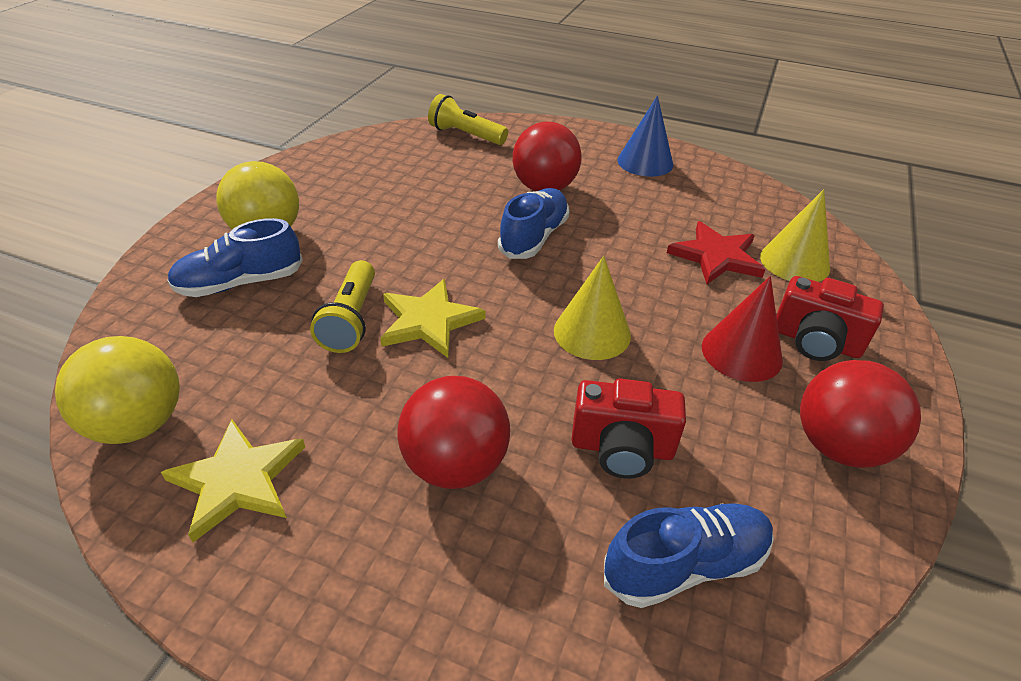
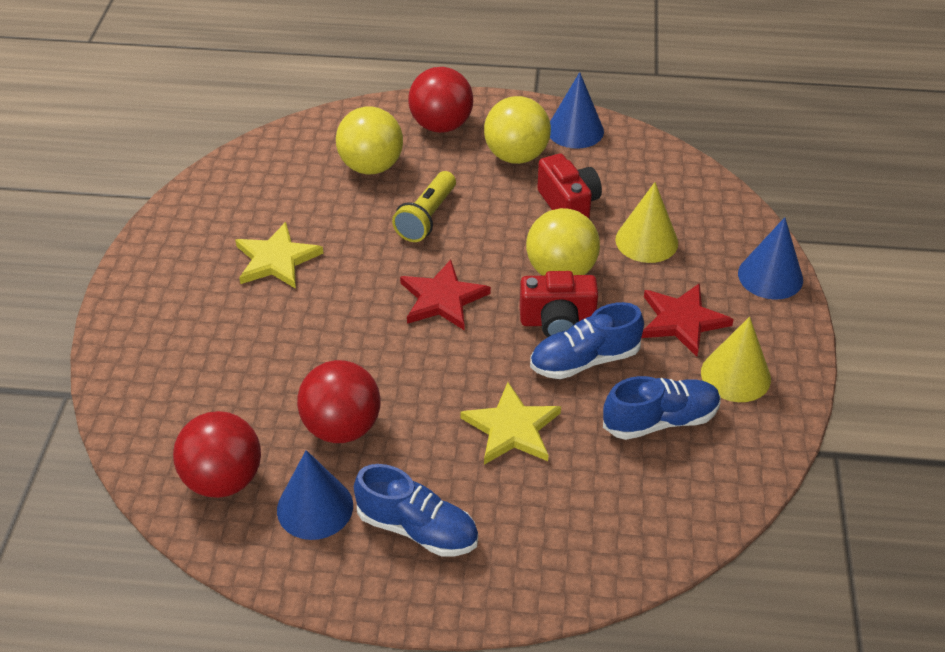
blue cone: [617,96,673,177] = 1 -> [277,450,353,540] [550,72,604,149] [738,217,803,300] = 3
red cone: [702,276,783,382] = 1 -> none = 0
red star: [667,221,765,284] = 1 -> [400,260,491,330] [641,283,734,357] = 2
yellow ball: [55,336,180,444] [217,161,299,229] = 2 -> [336,106,403,174] [484,96,551,164] [526,208,600,276] = 3
yellow flashlight: [310,260,375,353] [428,94,508,145] = 2 -> [392,171,456,242] = 1

